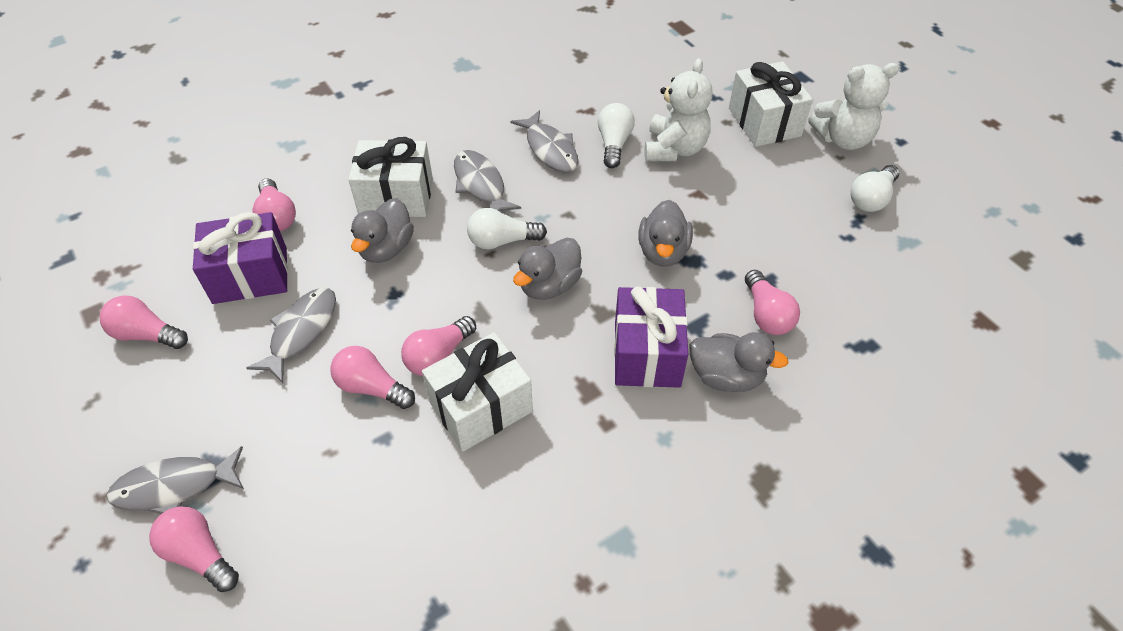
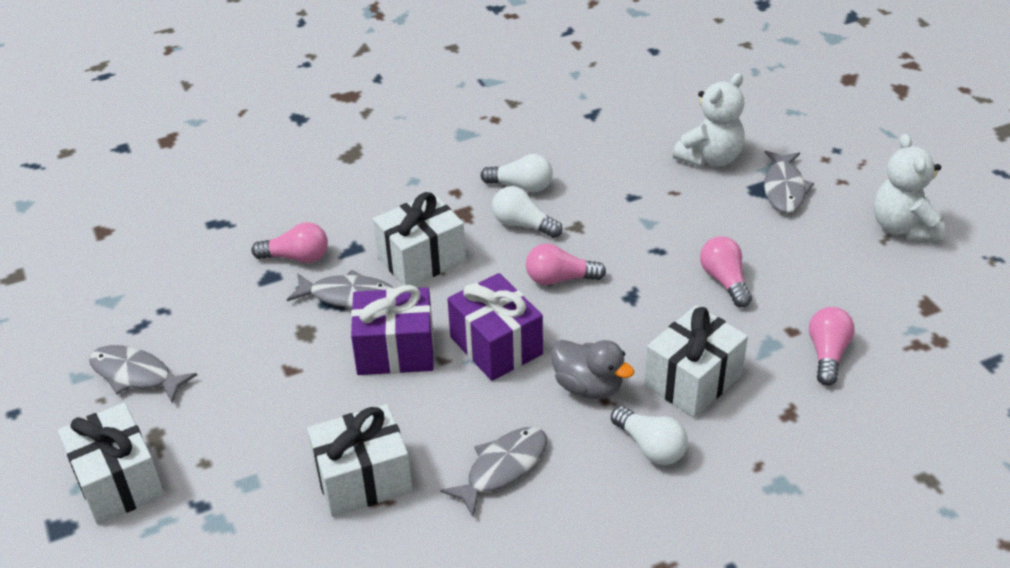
grey duck: [351,198,414,263] [513,238,582,300] [638,200,693,267] [690,332,789,392] = 4 -> [551,340,635,399] = 1
pink light bulb: [100,295,188,349] [149,506,239,592] [253,178,296,231] [330,346,415,409] [401,316,476,376] [745,270,800,335] = 6 -> [251,222,328,263] [526,243,606,285] [700,237,752,307] [809,307,855,386] = 4
white gift: [348,137,433,217] [422,332,533,452] [729,61,813,147] = 3 -> [58,403,164,525] [307,404,412,517] [373,192,466,286] [644,305,748,418] = 4

